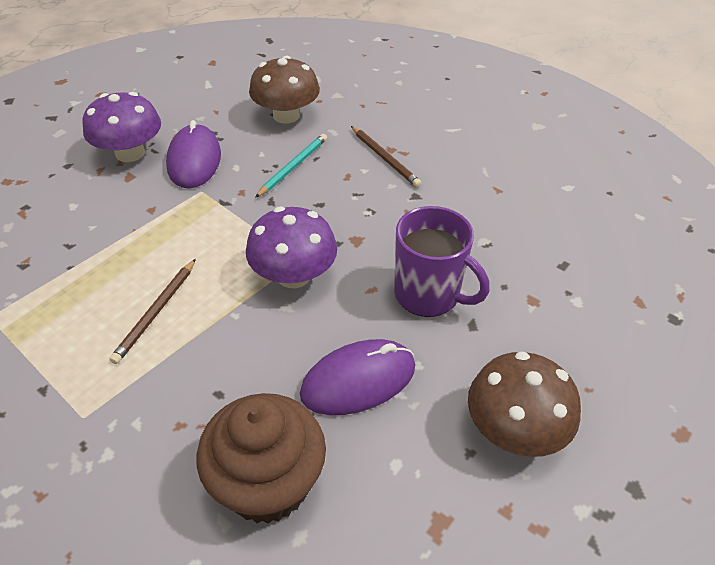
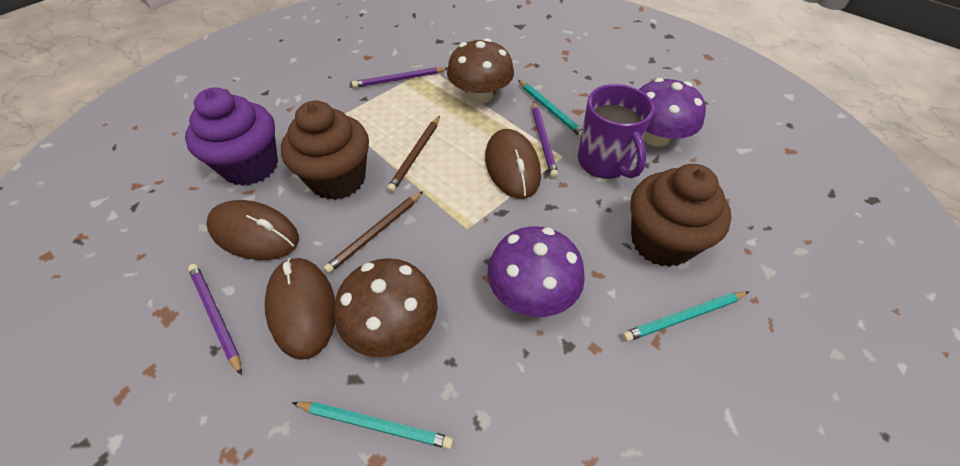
brown cupcake: [197,393,326,524] = 1 -> [281,101,369,200] [631,164,732,267] = 2
brown mouse: none = 0 -> [206,200,299,260] [265,258,335,360] [485,129,541,199] = 3
purple cupcake: none = 0 -> [185,87,278,186] = 1
purple mouse: [166,120,221,189] [300,339,415,415] = 2 -> none = 0
purple pencil: none = 0 -> [188,264,242,376] [352,67,447,88] [532,101,558,178] = 3
turquoise pencil: [255,134,327,198] = 1 -> [292,402,453,449] [518,80,582,137] [622,291,749,342] = 3

